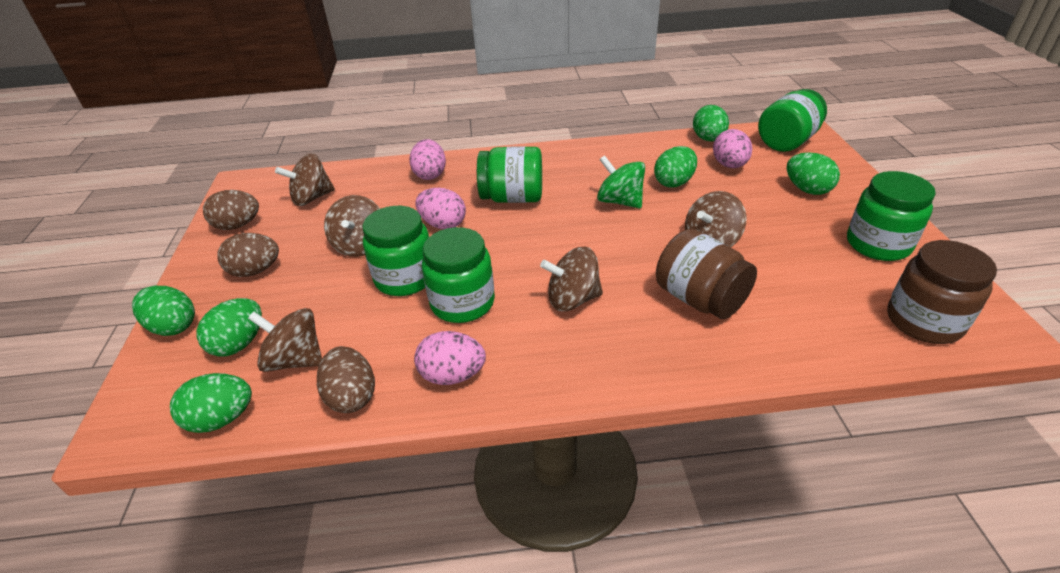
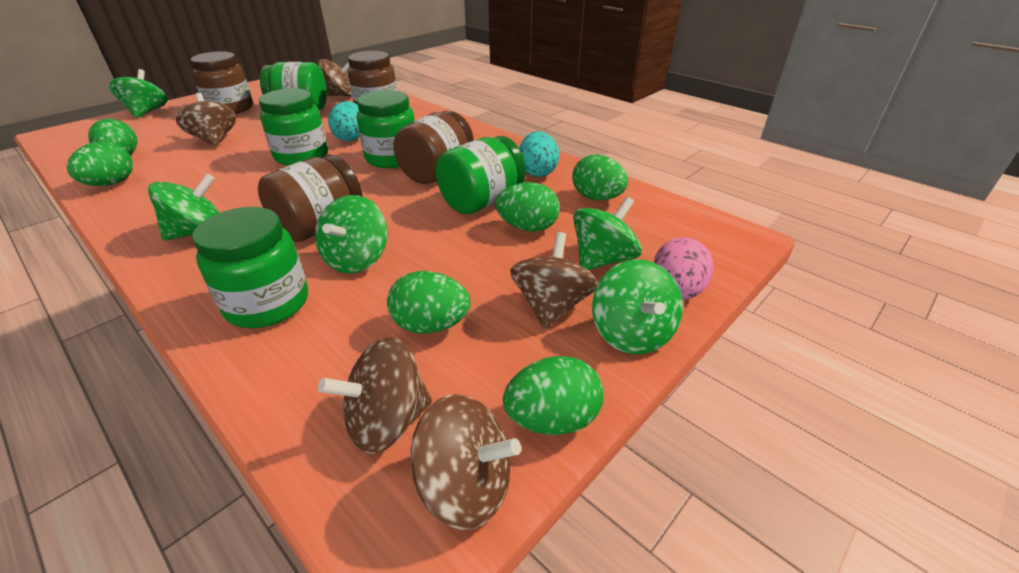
brown egg: [203,190,259,230] [217,233,279,277] [317,346,375,413] = 3 -> none = 0
brown jar: [656,229,757,319] [887,240,997,344] = 2 -> [190,51,253,114] [258,155,363,242] [348,51,397,105] [394,111,474,184] = 4
green spinning top: [597,155,645,208] = 1 -> [109,69,167,118] [148,173,219,241] [315,195,388,274] [573,197,642,270] [592,260,683,354] = 5
pink egg: [409,139,446,180] [414,331,486,385] [415,188,466,229] [713,129,752,168] = 4 -> [654,237,713,300] = 1
turquoise egg: none = 0 -> [328,101,360,141] [519,131,559,177] = 2

